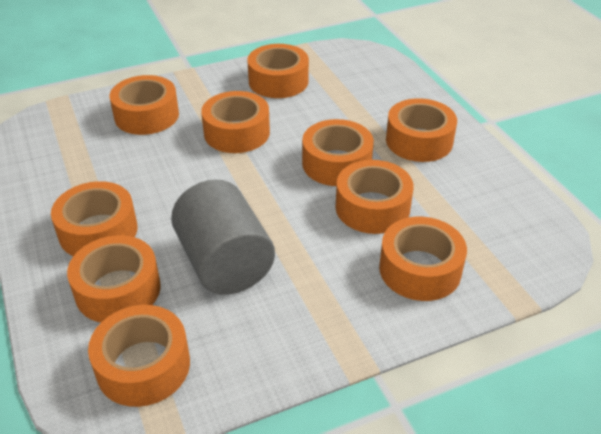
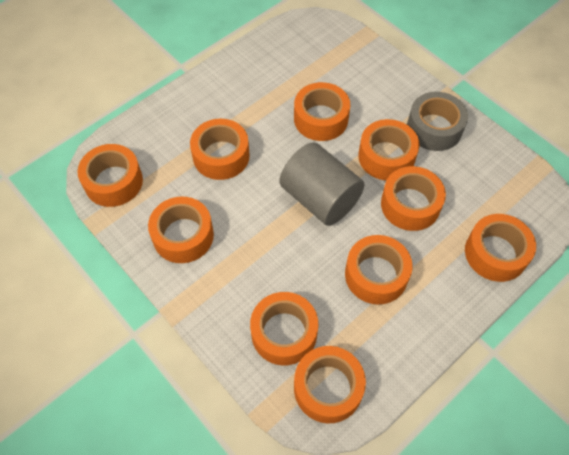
grey tape: none = 0 -> [407,92,468,151] = 1

